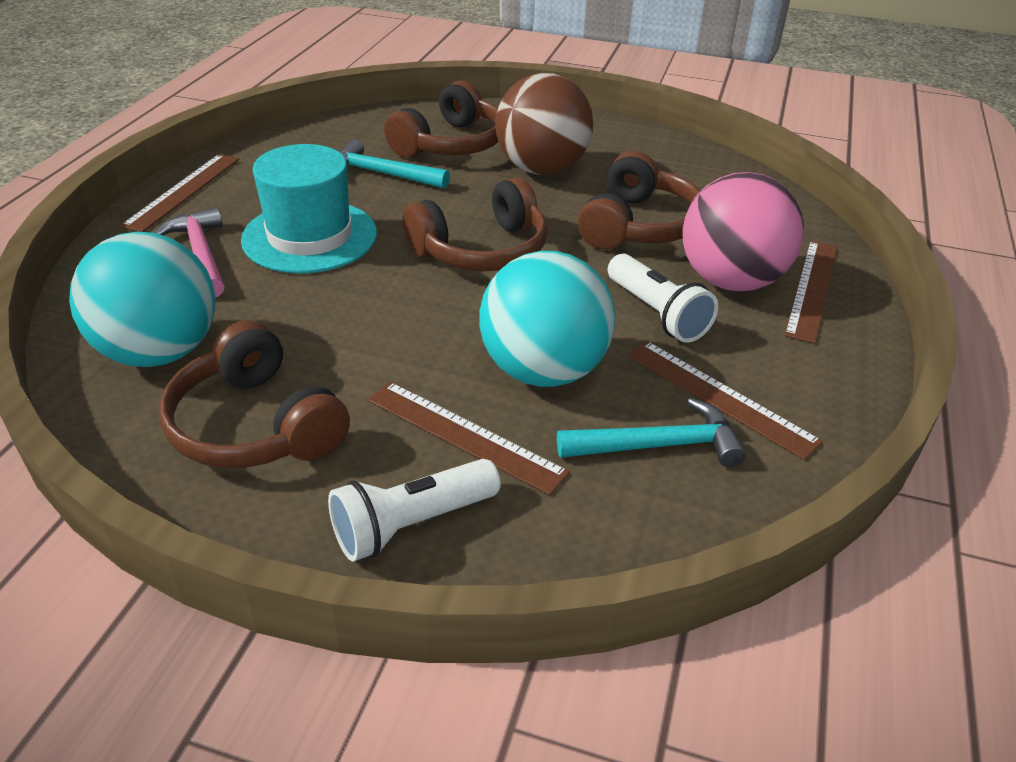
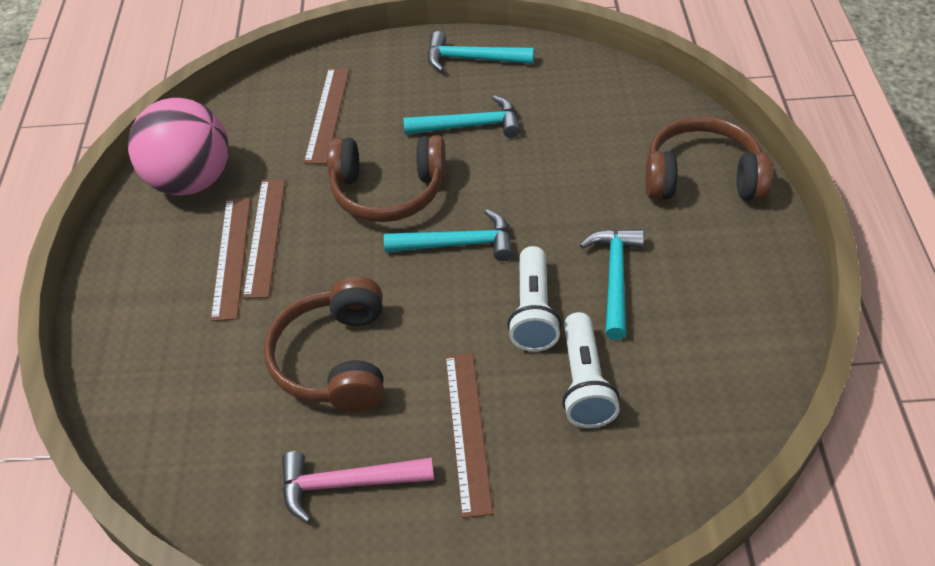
brown ball: [495,73,593,175] = 1 -> none = 0
brown headphones: [159,320,350,468] [384,80,499,158] [403,177,548,271] [578,151,700,250] = 4 -> [264,276,384,412] [327,135,446,222] [645,116,772,201] = 3
turquoise ball: [69,232,215,367] [479,251,615,387] = 2 -> none = 0
turquoise hammer: [340,140,450,189] [557,398,746,467] = 2 -> [384,209,513,261] [403,95,521,138] [428,31,534,72] [580,229,644,340] = 4
turquoise hat: [241,144,377,273] = 1 -> none = 0

